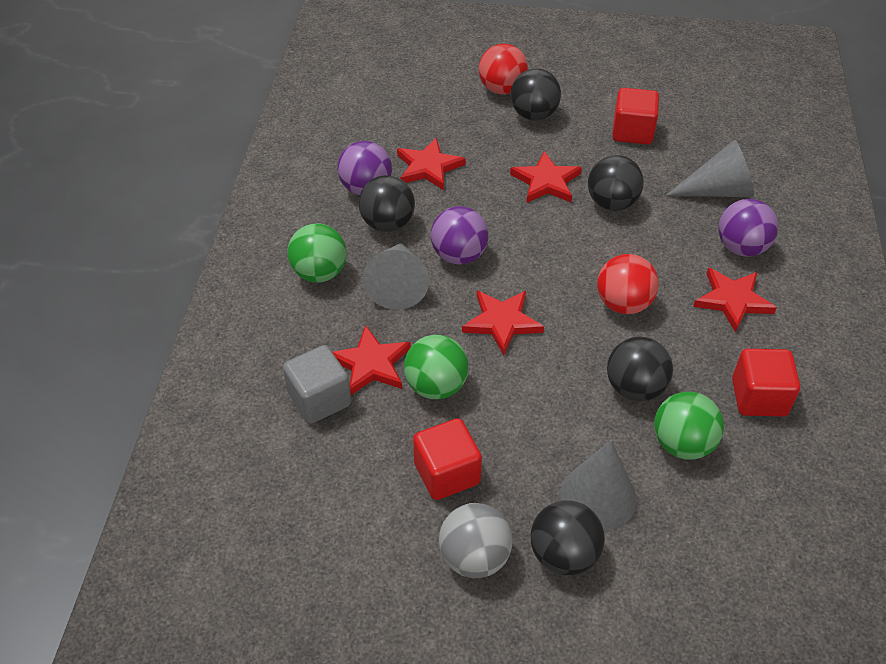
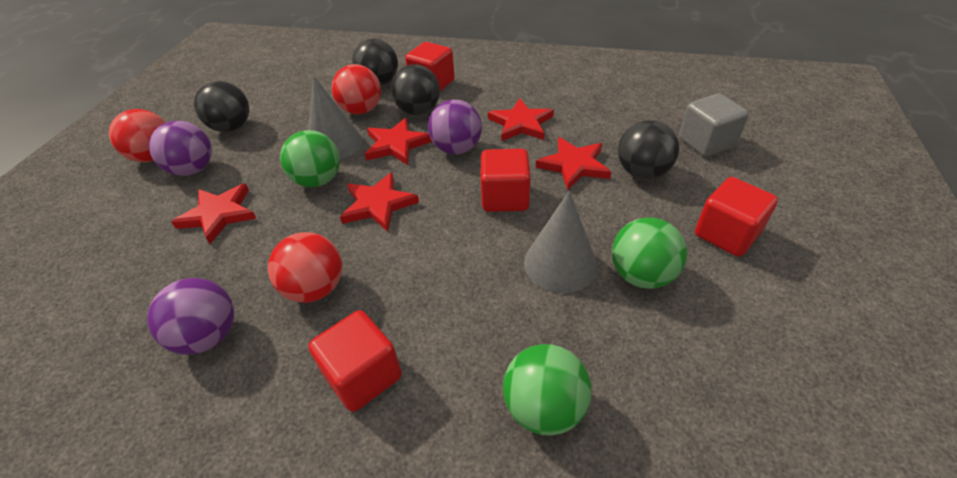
black ball: [359,175,415,232] [510,68,561,120] [530,500,605,575] [588,155,644,211] [607,336,673,401] = 5 -> [194,81,250,132] [352,39,398,86] [391,64,440,115] [618,120,679,179] = 4
grey ball: [439,503,513,578] = 1 -> none = 0
grey cone: [363,243,429,310] [560,440,637,531] [666,140,754,197] = 3 -> [308,76,362,160] [524,191,597,293] = 2
red ball: [479,44,528,94] [597,254,659,314] = 2 -> [109,109,166,162] [268,232,342,303] [331,64,381,114] = 3
red cube: [413,418,482,500] [612,88,659,144] [732,348,800,417] = 3 -> [308,310,402,412] [405,42,455,91] [481,149,531,212] [695,177,778,257] = 4

